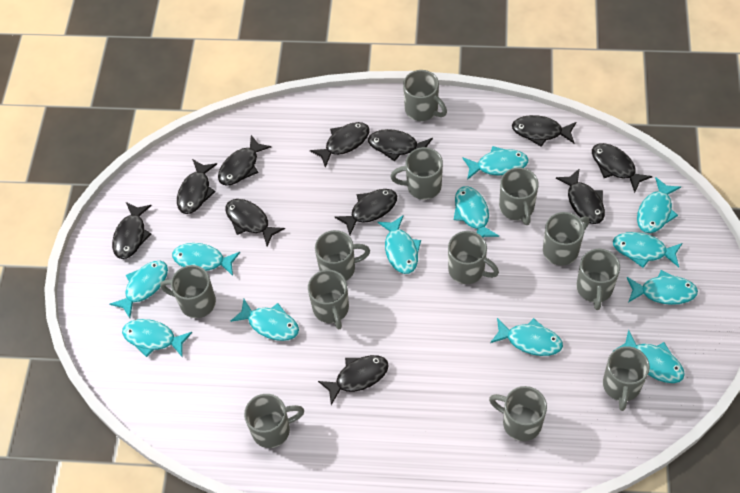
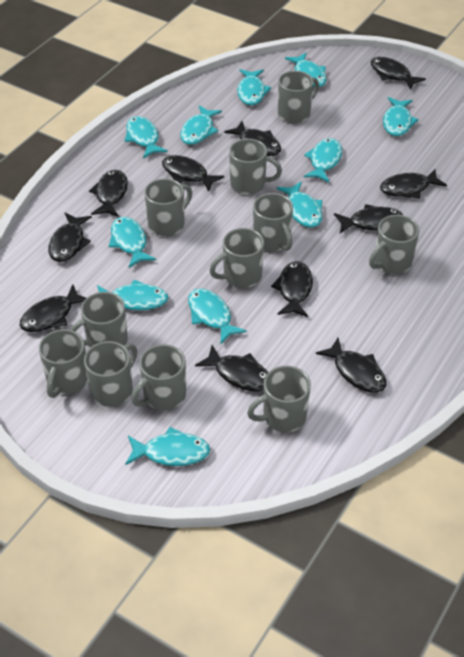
grey mug: [160,265,216,318] [244,394,304,448] [308,270,349,329] [315,230,370,281] [390,147,443,200] [403,70,447,121] [448,231,499,284] [489,386,547,441] [499,167,539,225] [543,212,589,266] [576,249,620,310] [603,346,650,411] = 12 -> [39,329,88,398] [70,292,128,348] [84,341,137,407] [131,344,186,410] [144,178,192,236] [209,228,264,288] [229,139,282,195] [247,366,311,432] [253,193,293,251] [278,71,319,123] [369,215,419,274] = 11
turquoise fish: [109,261,168,318] [122,319,192,357] [172,243,240,276] [231,299,299,341] [377,215,421,274] [454,186,499,237] [462,146,528,180] [490,318,563,356] [613,232,683,268] [613,330,685,383] [627,270,698,305] [637,177,681,233] = 12 -> [97,279,168,310] [109,217,156,268] [125,116,168,158] [125,427,210,466] [180,105,222,145] [188,288,247,344] [237,69,271,105] [276,181,323,228] [285,53,327,87] [303,138,342,183] [383,97,419,136] = 11

